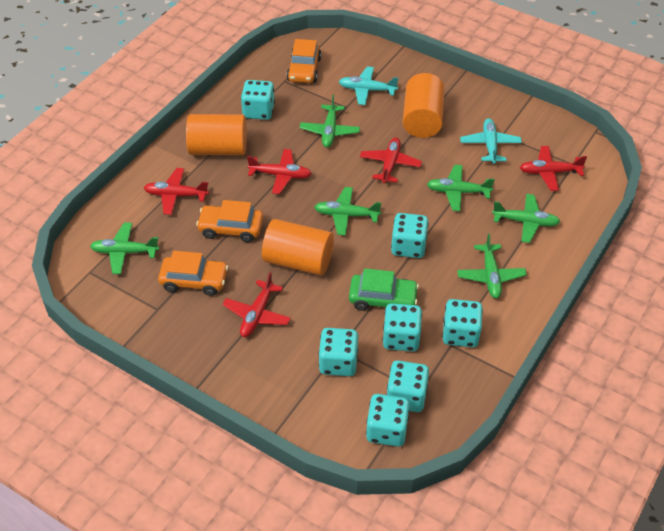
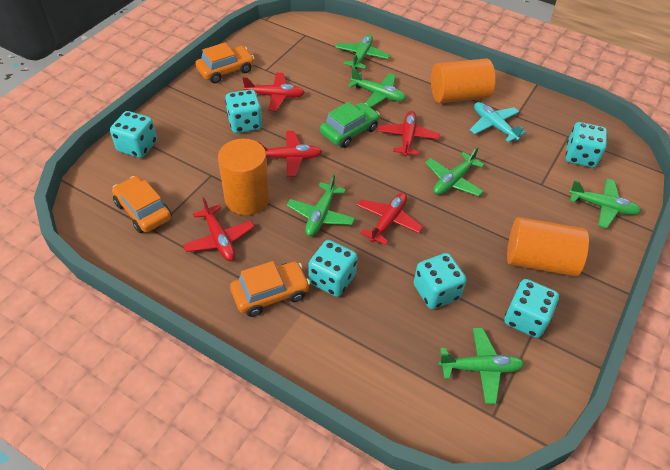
turquoise dice: [241,80,275,120] [318,328,358,376] [366,394,410,447] [382,303,422,352] [387,360,429,412] [391,213,429,258] [442,299,483,347] = 7 -> [110,111,157,158] [225,89,263,133] [309,240,358,297] [414,253,466,309] [504,279,559,338] [566,122,607,168] = 6
turquoise plane: [339,66,398,105] [460,118,522,164] = 2 -> [470,102,526,142] = 1

